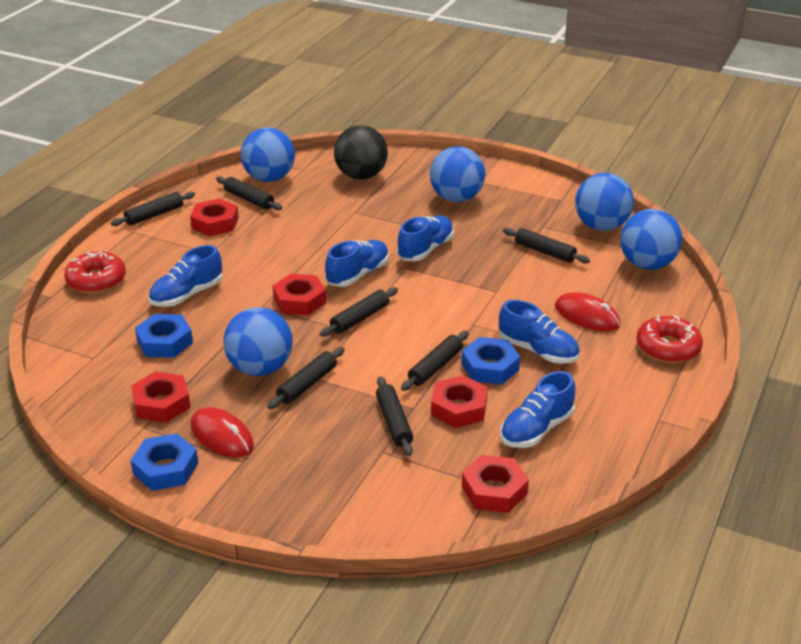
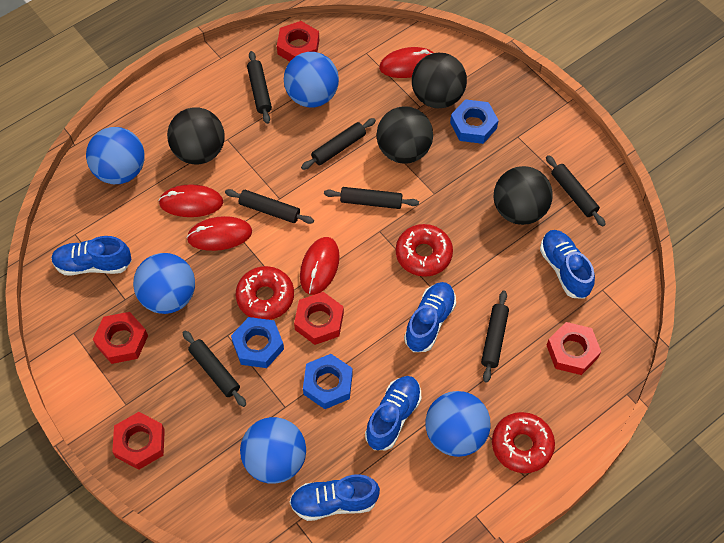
black ball: [334,125,388,179] = 1 -> [167,107,225,164] [376,107,433,164] [412,53,467,108] [494,166,553,225] = 4
red donut: [64,251,126,293] [637,315,703,363] = 2 -> [236,266,294,320] [396,224,453,277] [492,412,555,473] = 3
red mouse: [191,407,254,457] [555,292,620,332] = 2 -> [158,184,223,217] [186,216,252,251] [300,237,340,295] [379,47,434,78] = 4

